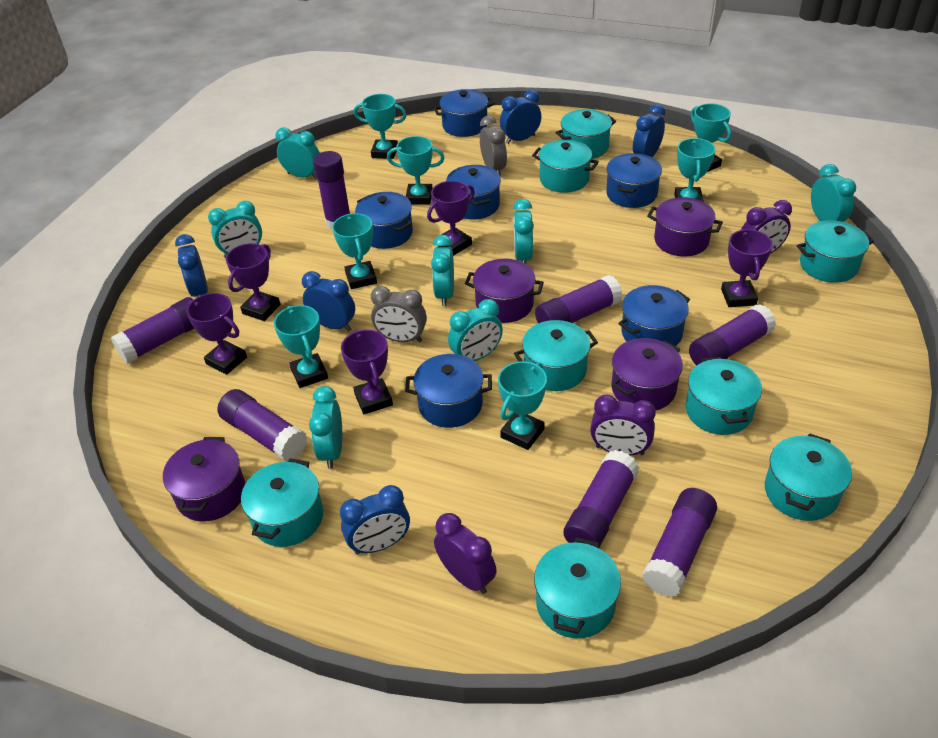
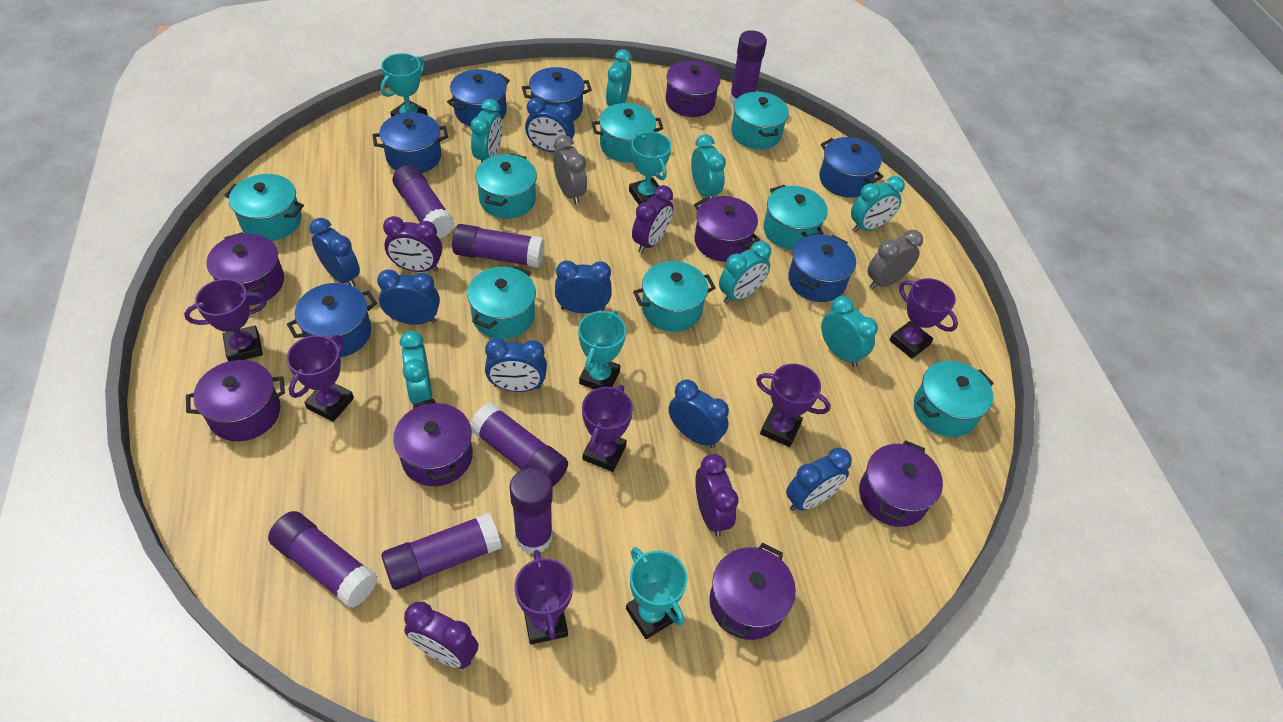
blue clock: [175,234,208,297] [302,271,355,332] [340,485,410,555] [500,90,541,144] [633,104,665,157] = 5 -> [310,218,360,287] [377,269,440,325] [485,338,547,392] [525,98,575,152] [555,261,611,313] [668,380,729,448] [786,448,852,511] = 7
purple clock: [434,513,497,594] [590,395,656,456] [742,200,792,254] = 3 -> [383,216,442,272] [404,602,479,669] [632,185,673,253] [695,454,738,536] = 4
purple pot: [163,437,245,522] [465,258,544,323] [612,338,683,410] [647,197,723,257] = 4 -> [186,360,285,441] [206,232,284,305] [393,399,473,486] [666,61,720,117] [694,196,760,262] [709,543,796,640] [859,440,943,527] = 7
purple trophy: [187,293,247,375] [226,243,280,321] [341,330,393,414] [427,181,475,256] [721,229,773,307] = 5 -> [184,279,267,361] [287,335,354,422] [514,550,573,645] [582,385,633,472] [756,364,831,447] [889,278,958,359] = 6
turquoise trophy: [274,305,328,388] [332,213,377,289] [354,94,407,159] [387,136,444,205] [498,361,547,450] [675,138,716,202] [691,104,731,172] = 7 -> [380,53,427,117] [578,310,626,389] [626,547,688,639] [629,131,672,205] = 4

